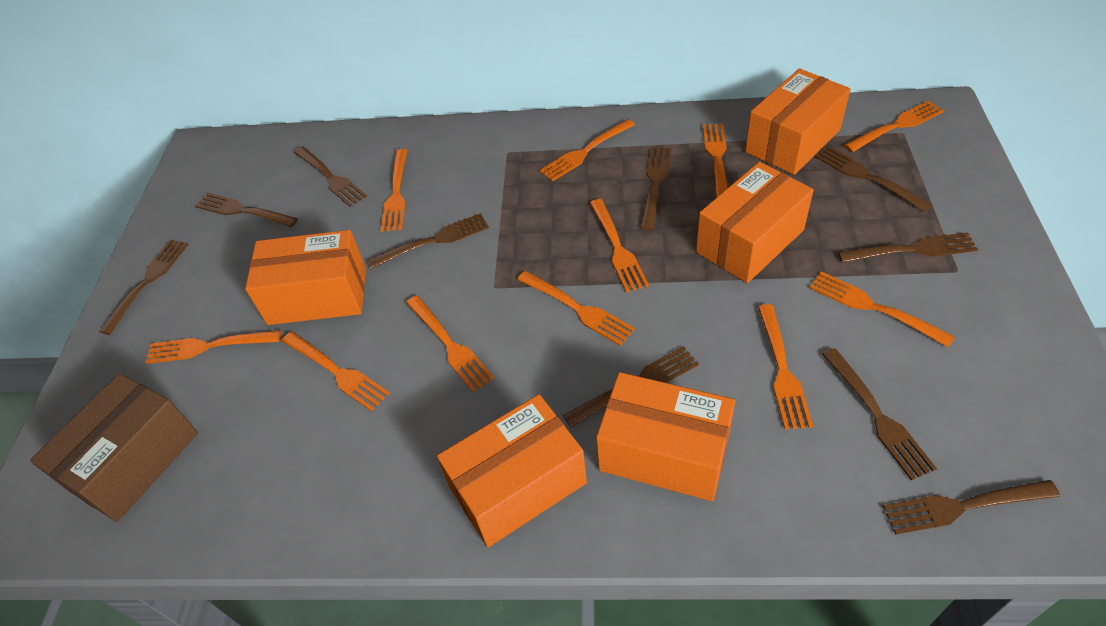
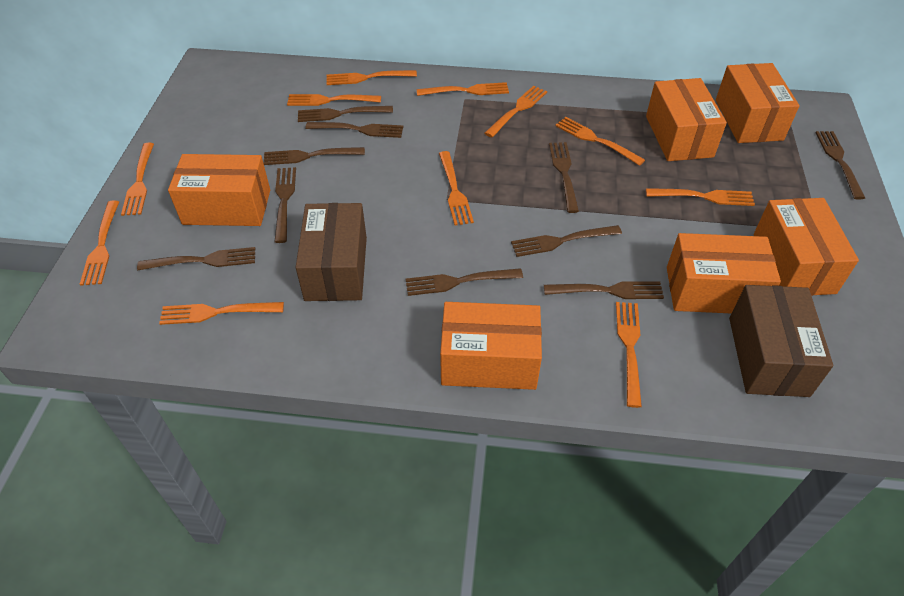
brown box: [30,373,198,522] = 1 -> [295,203,367,301] [729,285,833,397] = 2
orange box: [245,230,366,325] [437,394,587,547] [596,372,735,501] [696,162,814,283] [745,69,851,175] = 5 -> [168,154,270,226] [440,302,542,390] [646,78,727,161] [667,233,781,313] [716,63,799,143] [753,198,859,296] = 6

